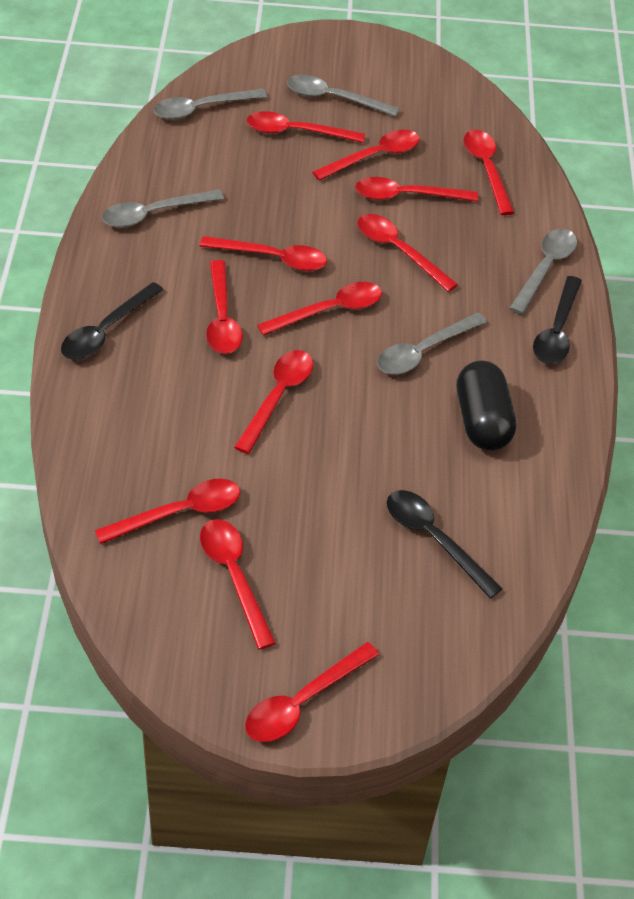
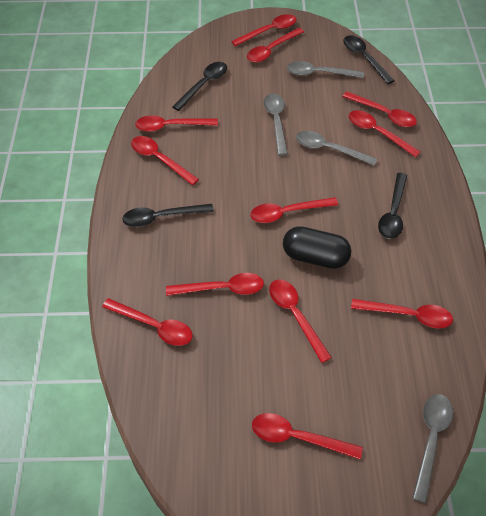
black spoon: [61,282,164,360] [387,490,503,598] [533,276,582,364] = 3 -> [122,204,214,227] [172,62,227,111] [343,35,394,84] [378,173,407,239] = 4
grey spoon: [102,189,224,228] [153,89,267,120] [287,75,399,117] [377,313,487,374] [509,229,577,315] = 5 -> [263,93,288,156] [287,61,364,78] [296,131,377,166] [412,394,453,503] = 4

